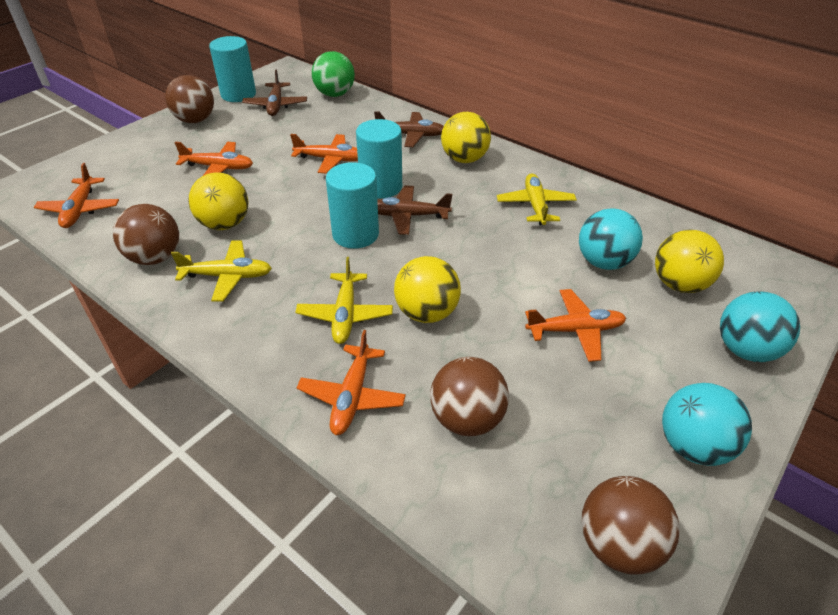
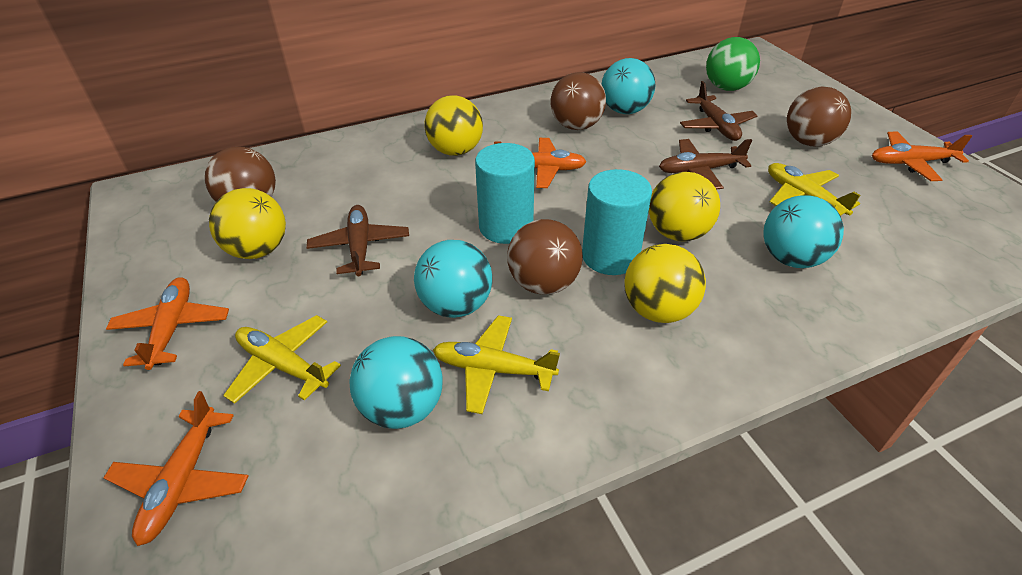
orange plane: [33,163,119,228] [174,142,253,176] [290,134,358,174] [297,330,406,435] [525,289,626,362] = 5 -> [103,391,248,546] [106,277,229,370] [494,138,587,188] [872,131,972,181] = 4
turquoise ball: [579,208,643,270] [662,383,752,466] [720,292,800,362] = 3 -> [350,336,443,429] [414,240,492,318] [601,58,656,114] [763,195,844,268] = 4
turquoise cylinder: [209,36,256,102] [326,162,379,249] [356,119,402,199] = 3 -> [475,143,535,244] [582,169,652,275] = 2

